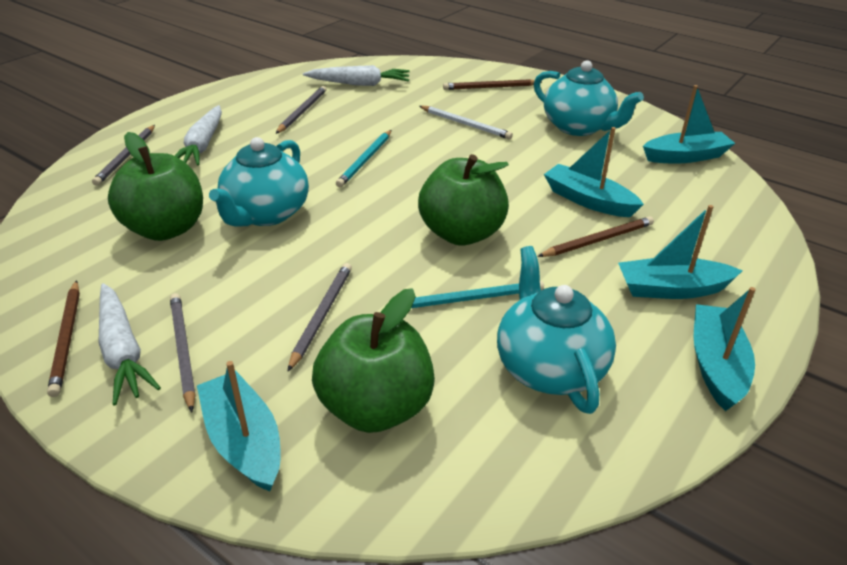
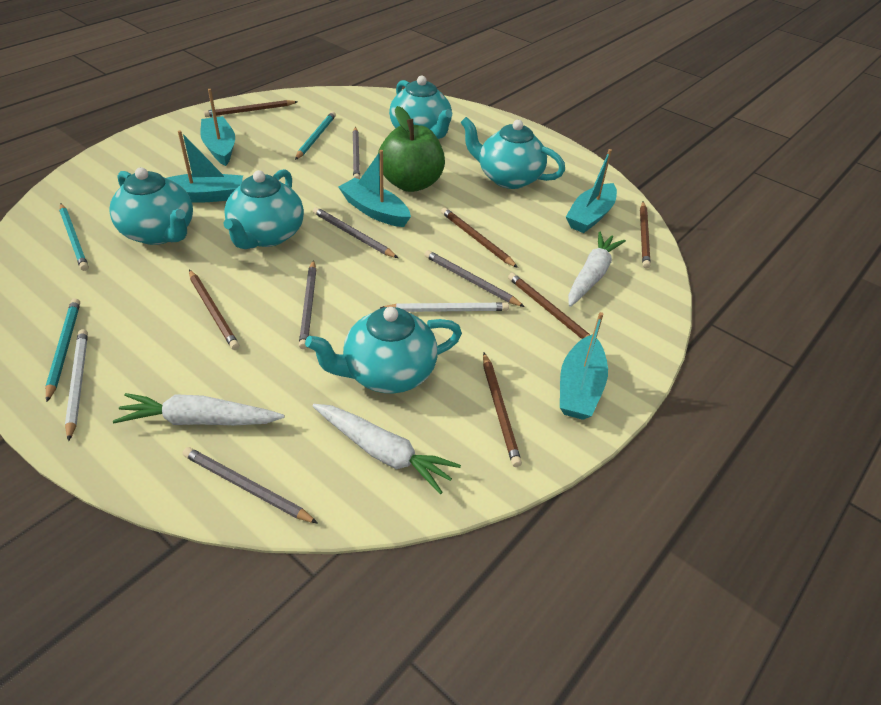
brown pencil: [47,280,80,397] [443,79,542,90] [537,216,654,257] = 3 -> [189,270,239,350] [204,100,298,117] [441,208,518,268] [483,353,522,467] [508,273,590,339] [640,202,650,268] = 6
green apple: [108,132,203,241] [312,288,435,433] [418,154,509,246] = 3 -> [378,106,445,192] = 1
grey pencil: [92,125,155,186] [170,293,195,412] [276,86,327,134] [287,263,352,372] = 4 -> [183,447,318,524] [299,260,316,349] [313,207,398,258] [353,127,360,179] [425,250,525,307] = 5
turquoise pencil: [336,130,391,187] [411,281,544,308] = 2 -> [45,298,80,402] [59,204,89,271] [295,112,336,160] = 3
turquoise teapot: [209,137,309,227] [497,246,616,414] [534,60,644,136] = 3 -> [109,167,193,245] [223,169,304,249] [305,307,462,393] [389,75,452,139] [461,117,565,189] = 5
white pencil: [419,106,513,139] = 1 -> [65,329,88,441] [380,302,509,312] = 2

